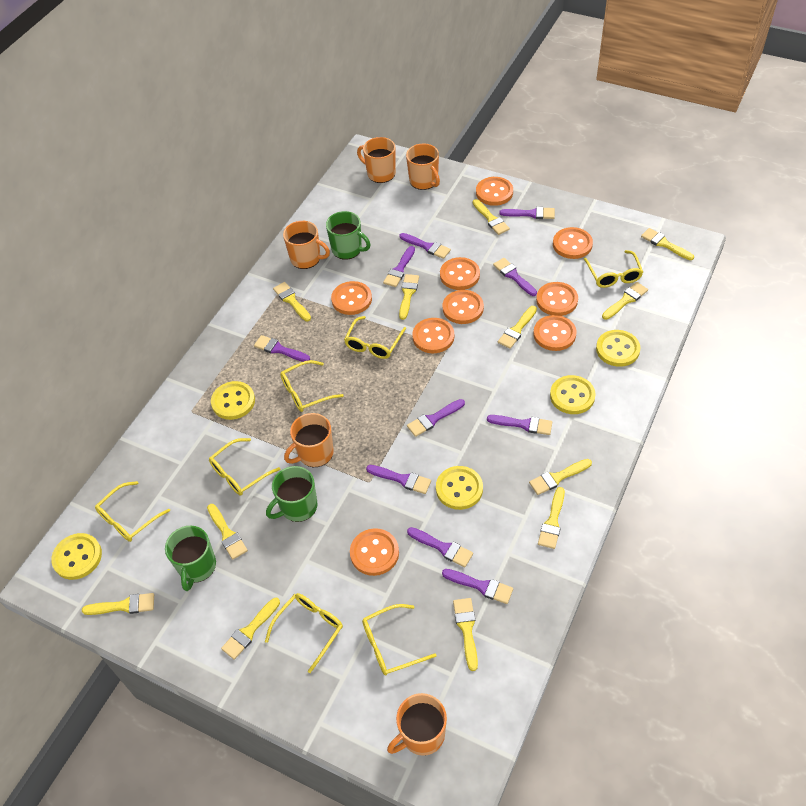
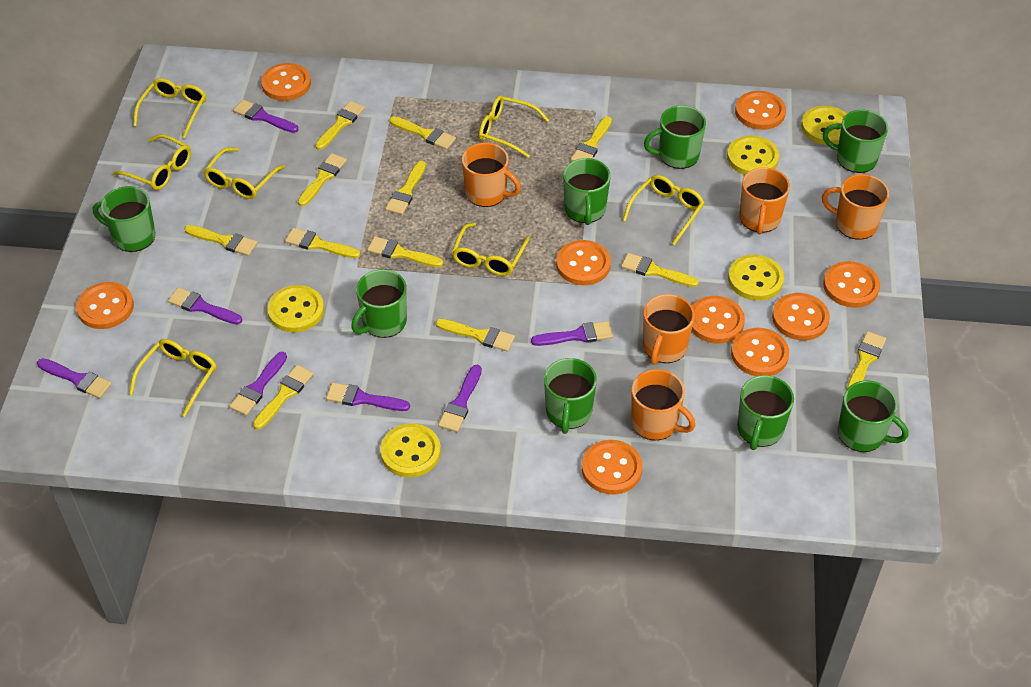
green mug: [165,526,216,591] [266,466,318,522] [326,211,371,260] = 3 -> [93,186,156,252] [351,269,407,338] [544,358,597,434] [563,158,611,225] [644,105,706,169] [737,375,794,450] [823,110,888,173] [838,381,908,452] = 8
purple brush: [254,335,310,362] [366,465,431,494] [383,246,415,287] [399,233,451,259] [407,399,465,437] [407,527,473,567] [442,569,513,604] [487,415,552,435] [493,258,537,296] [499,207,555,219] = 10 -> [37,358,112,398] [168,287,242,325] [229,352,287,416] [233,100,298,133] [326,382,410,411] [438,365,482,432] [531,321,613,346] = 7

